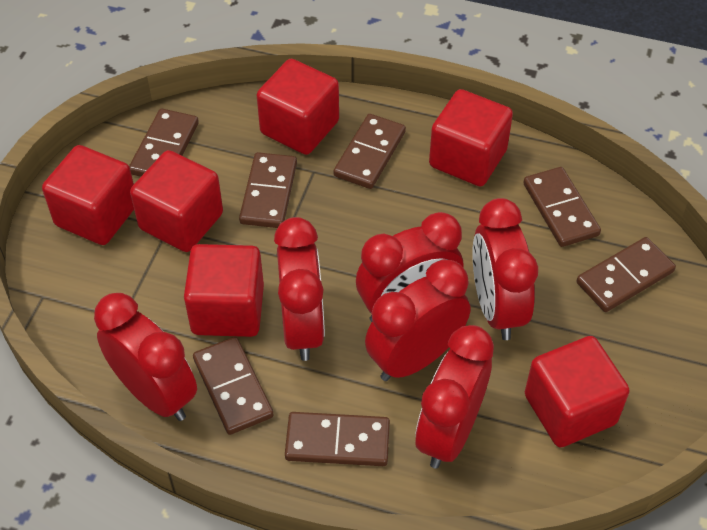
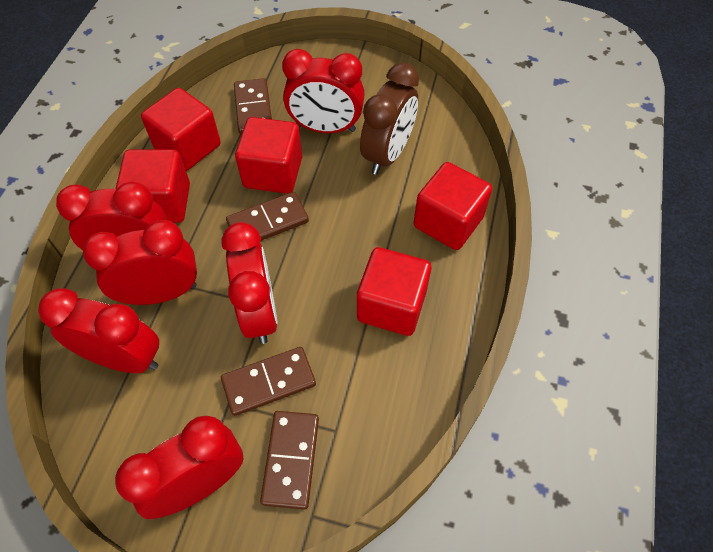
brown clock: none = 0 -> [360,63,419,175] = 1
brown domino: [129,108,199,177] [193,337,274,435] [239,152,297,228] [285,412,390,466] [334,114,406,189] [523,167,601,247] [577,237,676,312] = 7 -> [221,347,316,416] [226,192,309,241] [234,78,272,135] [260,411,319,510] = 4
red cube: [42,145,134,245] [130,150,223,252] [184,244,264,337] [257,59,339,155] [429,89,513,186] [525,336,630,447] = 6 -> [116,149,190,223] [141,88,221,171] [235,117,302,194] [357,247,431,336] [414,162,492,250] = 5

